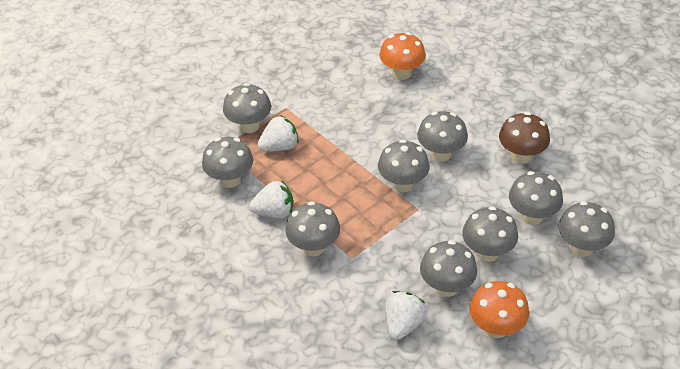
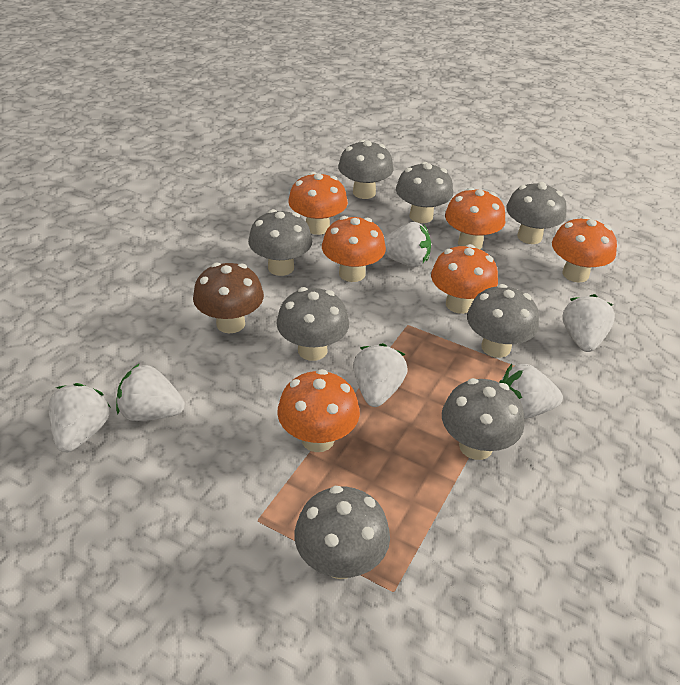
grey mushroom: [202,137,253,188] [223,83,271,133] [285,201,340,256] [378,139,430,192] [417,111,468,162] [420,240,477,297] [462,206,518,262] [509,171,563,225] [558,201,615,256] = 9 -> [248,209,312,276] [277,287,349,361] [295,486,390,579] [338,140,394,199] [396,162,453,223] [442,378,524,460] [467,284,539,358] [506,182,567,244] = 8
orange mushroom: [379,32,426,80] [469,281,529,338] = 2 -> [277,369,360,452] [288,172,348,235] [322,216,386,282] [431,244,498,314] [445,187,505,249] [552,216,617,282] = 6
white strawberry: [249,181,293,218] [257,115,299,151] [385,291,426,340] = 3 -> [49,383,110,452] [116,363,185,421] [353,343,408,407] [384,222,431,267] [499,364,563,419] [562,294,615,352] = 6

